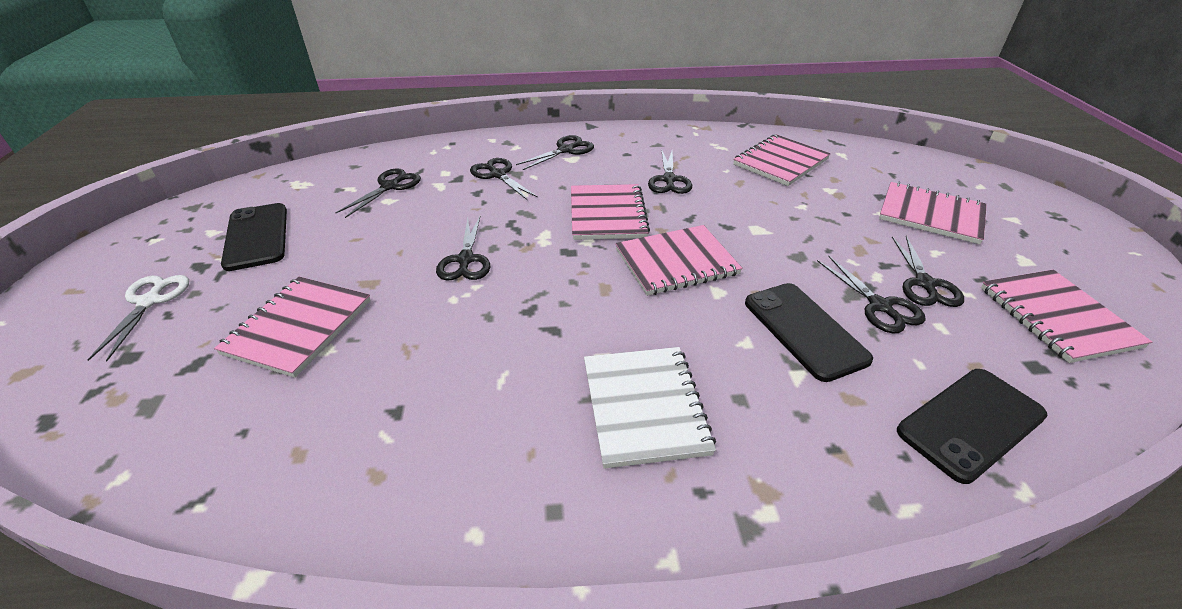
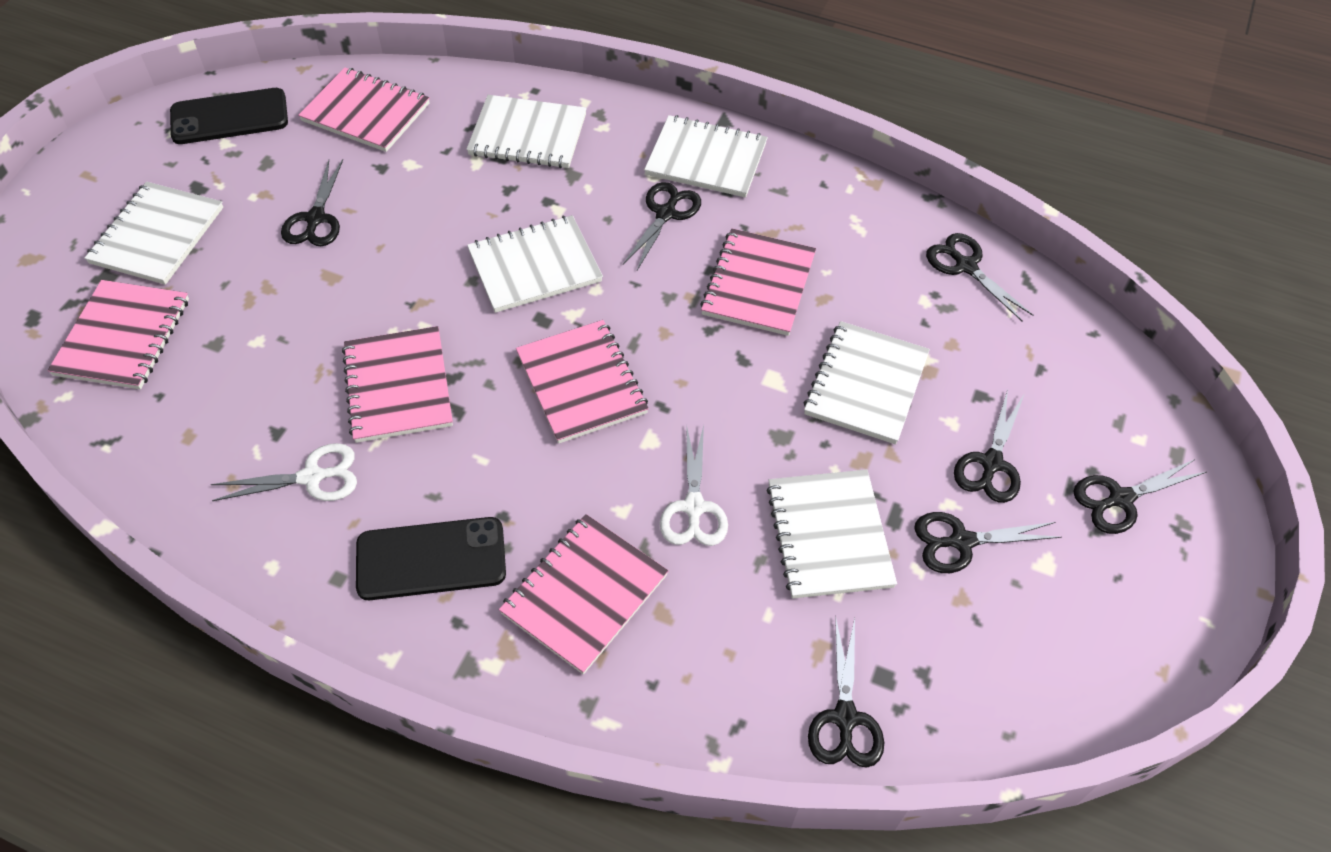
black phone: [221,203,287,271] [745,283,873,382] [897,369,1047,484] = 3 -> [170,88,288,144] [356,517,506,600] = 2
white notebook: [584,347,716,469] = 1 -> [84,182,223,285] [466,95,587,168] [467,215,603,313] [644,115,768,198] [766,470,897,599] [804,321,930,444] = 6
white scissors: [88,275,189,362] = 1 -> [211,443,357,501] [660,425,728,546] = 2

